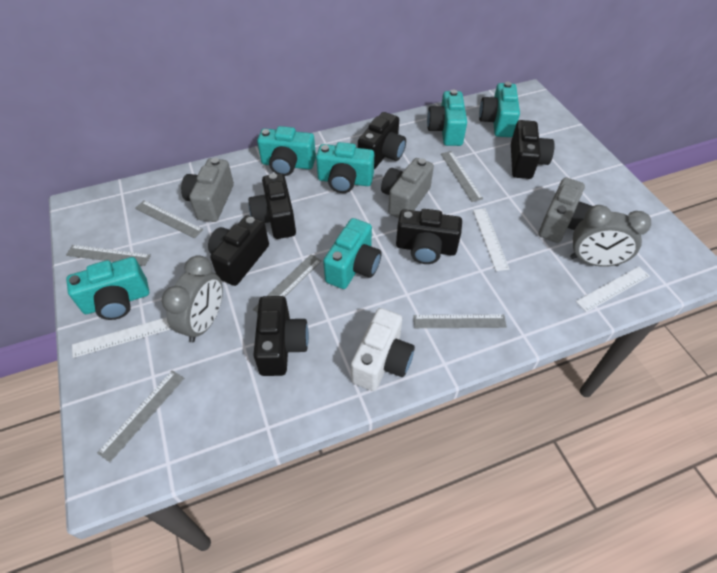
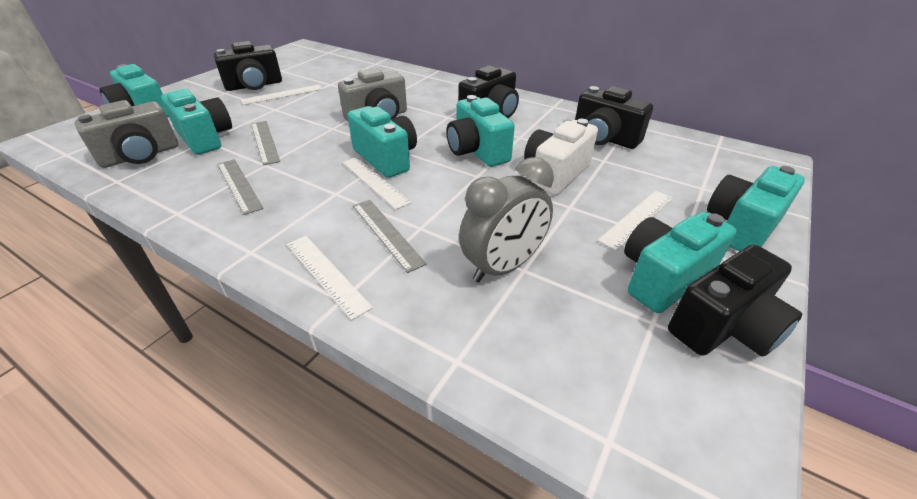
black camera: [208,215,269,286] [248,173,296,239] [253,296,309,376] [358,112,406,169] [396,209,462,264] [511,120,555,179] = 6 -> [214,41,282,91] [458,65,519,118] [575,86,653,149] [668,245,802,356] = 4
grey camera: [181,158,234,222] [381,158,434,218] [539,177,592,243] = 3 -> [75,100,178,168] [338,68,407,121] = 2
grey clock: [162,255,223,342] [570,205,651,267] = 2 -> [459,157,554,283] = 1
grey ruler: [66,245,151,266] [97,370,184,462] [135,200,204,238] [253,254,322,313] [413,314,507,328] [441,151,483,202] = 6 -> [217,159,264,215] [251,121,280,165] [353,200,427,273] = 3
white ruler: [72,317,170,358] [473,208,509,271] [576,267,650,312] = 3 -> [241,84,323,105] [287,236,373,320] [343,157,412,210] [598,191,673,250] = 4

